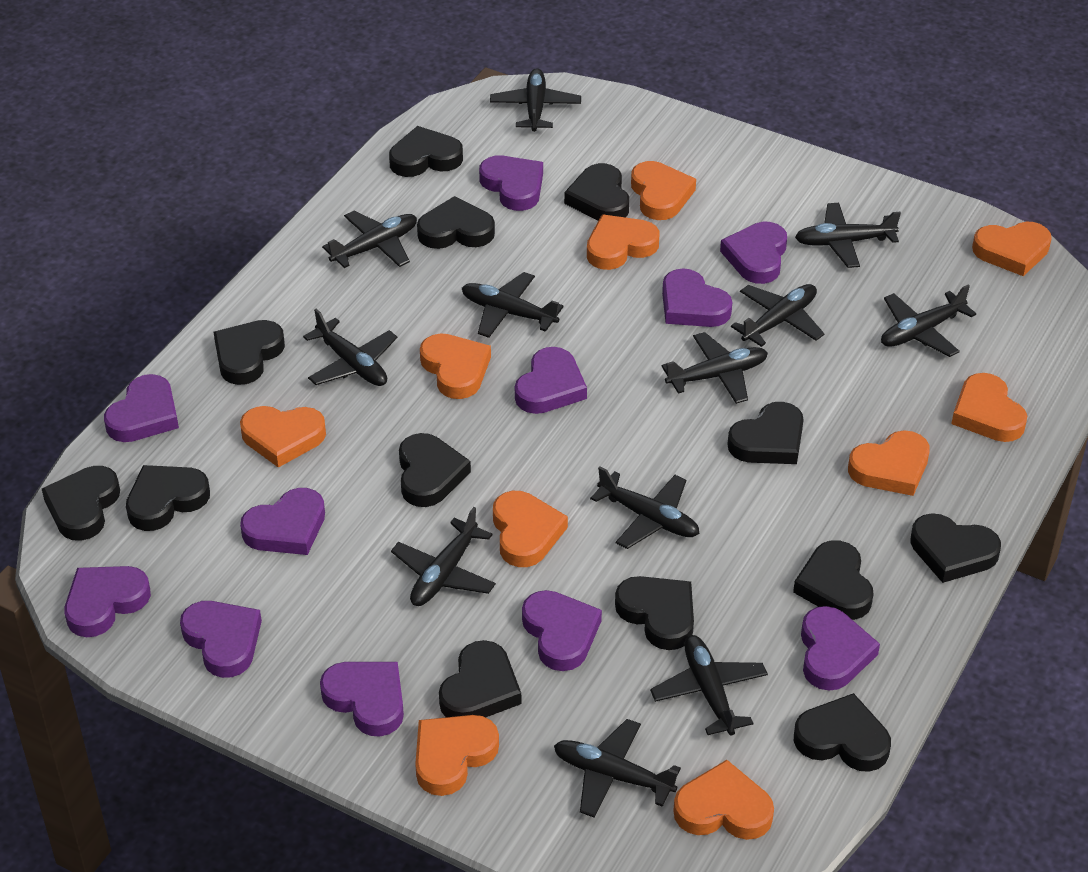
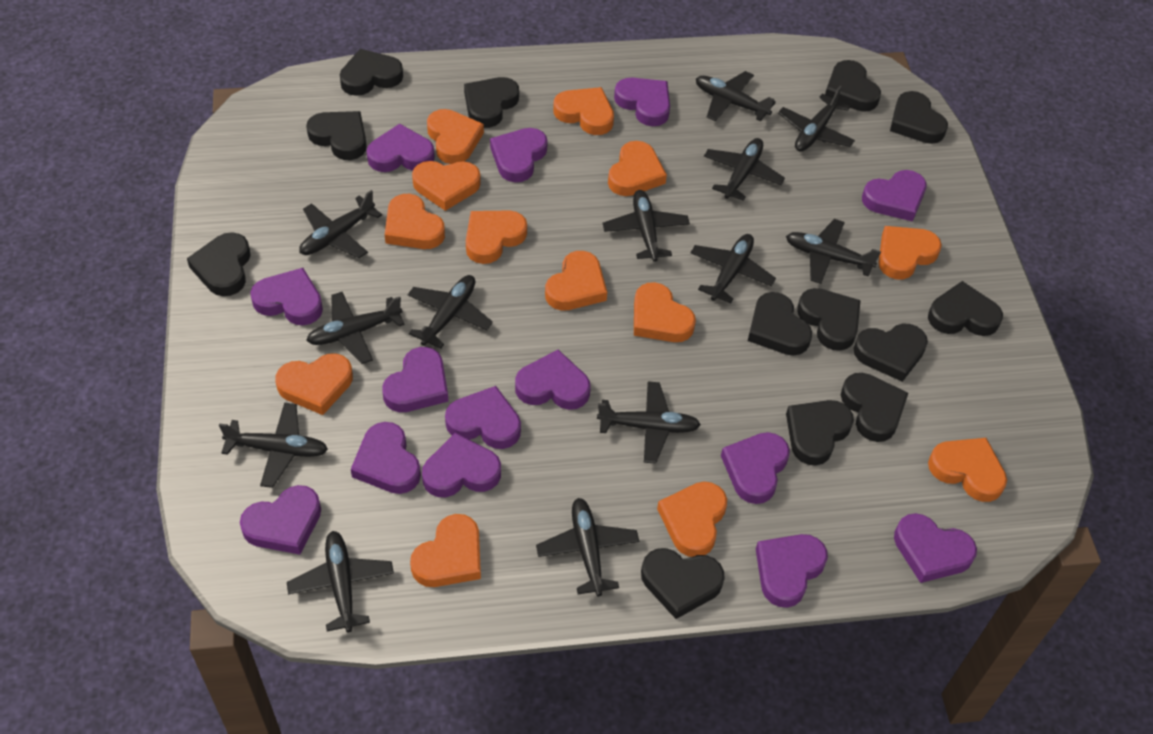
black plane: [303,309,397,386] [322,211,417,268] [391,507,496,606] [462,272,564,338] [490,68,581,132] [554,719,681,817] [590,466,700,549] [650,635,768,736] [661,332,768,404] [731,284,825,347] [795,203,901,268] [881,284,976,357] = 12 -> [219,403,328,488] [287,531,394,632] [299,190,382,258] [306,292,405,364] [408,275,493,349] [536,498,639,596] [597,381,701,464] [603,190,690,262] [690,234,776,303] [696,71,776,121] [704,138,785,201] [778,86,855,151] [786,219,881,284] = 13
orange heart: [240,406,326,468] [415,715,499,796] [420,333,491,399] [493,491,568,567] [587,214,660,270] [631,161,696,220] [673,760,774,840] [848,430,930,496] [951,373,1027,442] [972,222,1052,276] = 10 -> [275,353,353,415] [385,194,445,249] [410,514,481,587] [412,161,481,211] [427,109,484,164] [466,211,527,264] [545,251,607,311] [553,87,614,135] [608,141,667,196] [634,282,696,342] [657,482,727,557] [879,226,942,279] [928,438,1007,502] = 13
purple heart: [64,566,151,637] [104,374,179,442] [180,601,262,678] [240,488,325,555] [320,662,404,737] [479,155,543,211] [515,347,587,414] [522,590,602,671] [662,268,732,327] [720,222,787,284] [801,606,880,691] = 11 -> [240,485,321,555] [250,268,323,325] [351,422,421,494] [367,123,435,172] [382,347,448,412] [422,432,501,497] [445,386,521,449] [490,128,548,182] [515,350,591,410] [614,78,670,126] [721,432,790,504] [756,534,828,608] [862,170,927,222] [894,513,977,583] = 14

